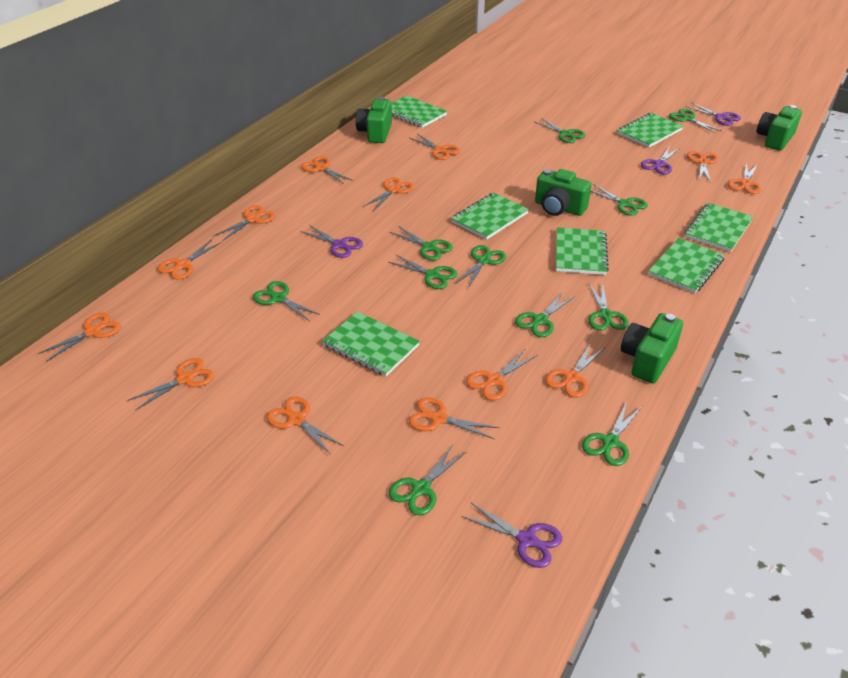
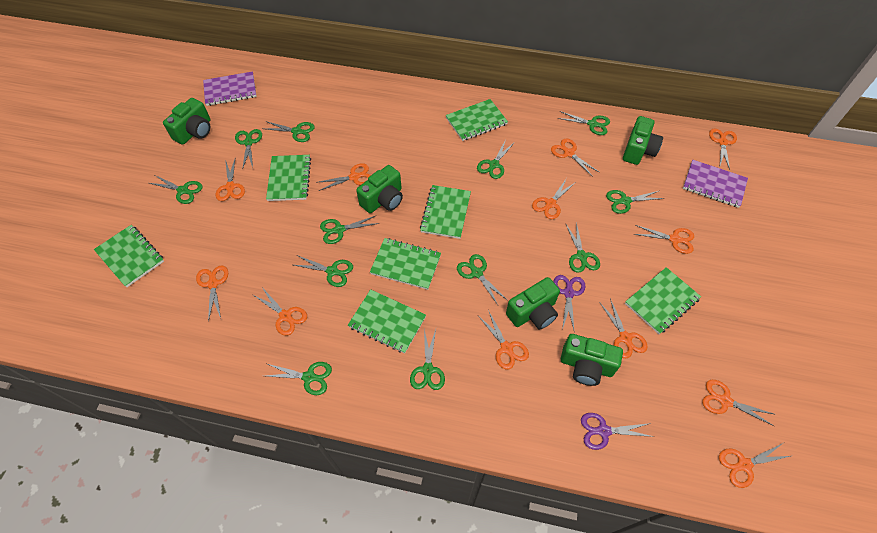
green camera: [356,97,392,143] [535,169,592,216] [621,313,683,383] [757,105,802,151] = 4 -> [163,98,211,145] [356,165,403,213] [506,277,560,330] [561,334,623,386] [623,116,663,165] = 5
green scissors: [253,281,320,321] [388,254,458,289] [389,444,467,515] [390,226,453,261] [456,245,506,288] [515,292,575,337] [535,118,586,143] [582,401,642,466] [589,282,629,330] [591,184,648,216] [669,109,722,134] = 11 -> [149,175,203,204] [235,129,262,170] [263,121,315,142] [266,362,332,395] [294,255,353,287] [320,215,379,244] [410,329,445,390] [457,254,507,305] [477,139,515,179] [557,111,610,135] [565,222,600,273] [606,190,664,214] = 12
orange scissors: [38,313,121,362] [128,358,215,411] [158,239,222,280] [213,205,275,241] [267,396,344,455] [301,156,353,184] [363,177,414,211] [409,397,499,439] [410,134,460,160] [466,348,537,400] [545,343,604,398] [687,151,718,183] [728,164,761,194] = 13 -> [196,265,228,322] [216,159,245,201] [253,286,307,336] [316,163,371,191] [479,310,529,370] [532,178,576,219] [551,138,599,177] [599,298,648,358] [634,225,694,254] [702,380,774,426] [709,129,737,169] [719,443,790,488] = 12
purple notebook: none = 0 -> [203,71,257,106] [683,160,748,208] = 2
purple scissors: [300,225,363,258] [462,502,562,568] [641,147,680,174] [685,103,741,126] = 4 -> [553,275,585,330] [581,413,654,450] = 2

